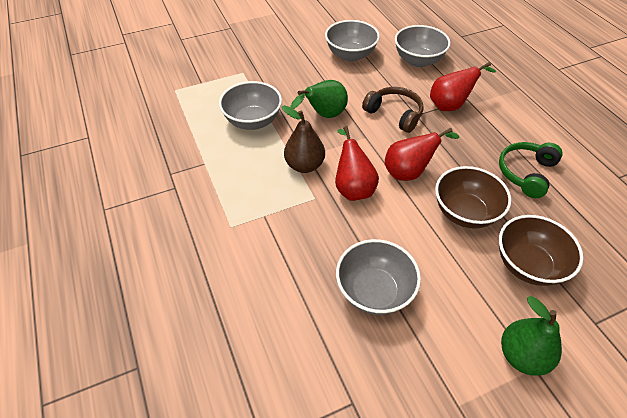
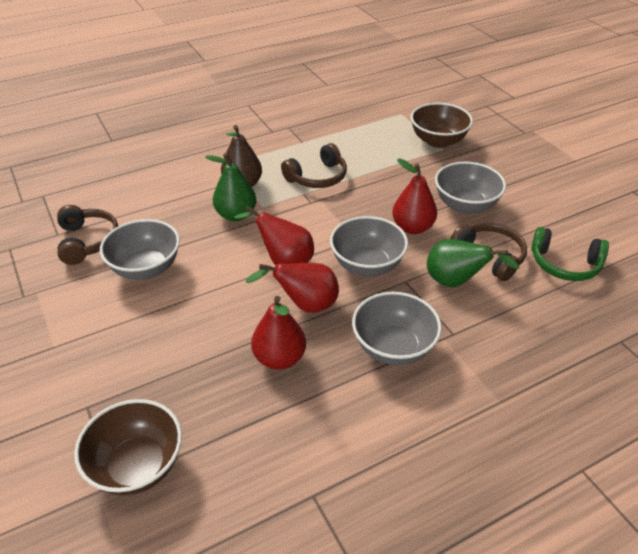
brown headphones: [362,87,424,133] = 1 -> [57,205,118,265] [281,143,347,188] [450,223,527,281] = 3
red pear: [335,126,379,201] [385,128,459,181] [430,62,496,111] = 3 -> [234,206,314,265] [245,263,339,313] [251,296,306,370] [392,158,437,234] = 4

